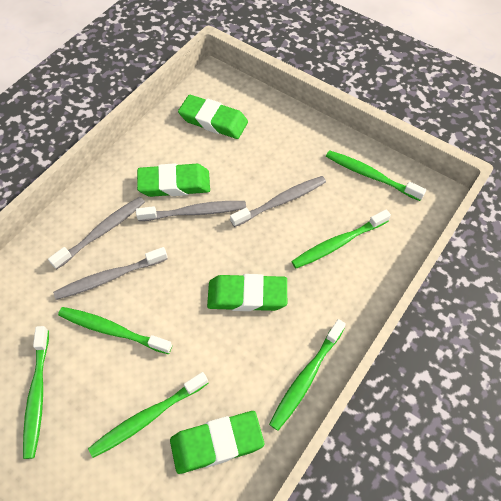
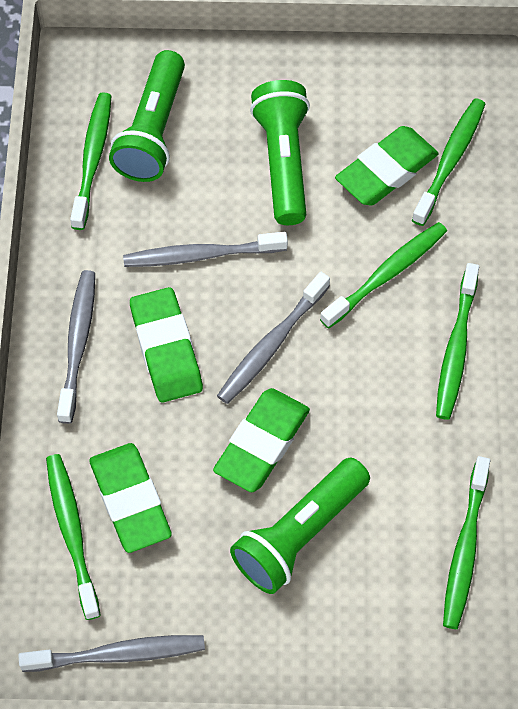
green flashlight: none = 0 -> [109,50,185,182] [230,458,370,594] [250,80,310,225] = 3

